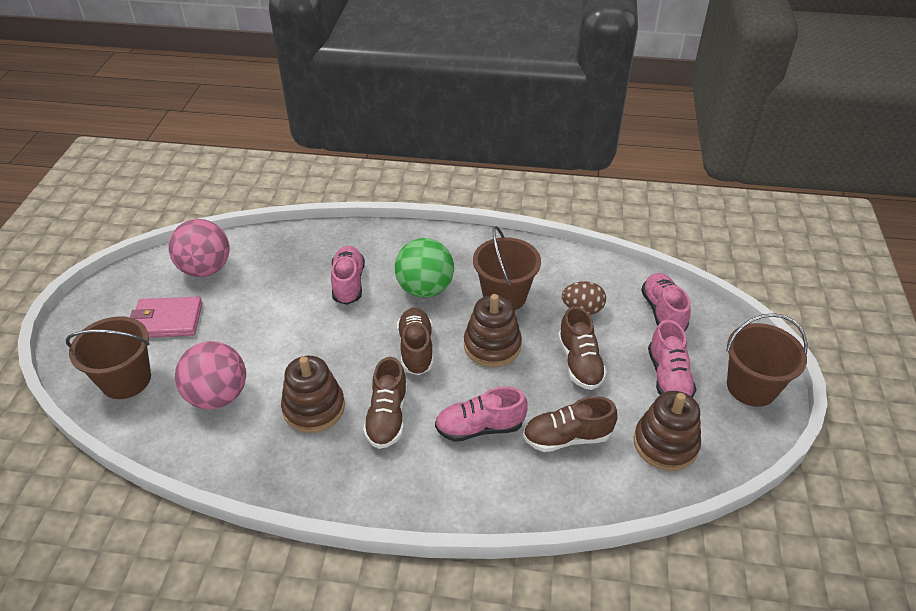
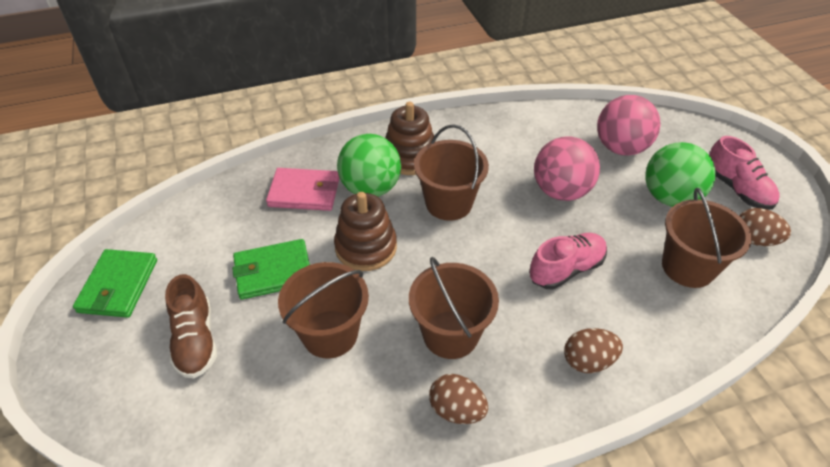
brown bucket: [66,316,151,399] [473,226,541,310] [726,313,808,407] = 3 -> [278,262,369,358] [409,257,499,359] [414,124,489,221] [662,188,752,288] = 4
brown egg: [562,281,606,315] = 1 -> [429,374,488,424] [564,328,623,373] [739,208,791,246] = 3
brown shoe: [363,357,408,449] [397,308,433,375] [523,396,618,452] [558,306,607,390] = 4 -> [165,274,217,378] = 1
brown stacking toy: [281,356,345,433] [464,294,522,367] [634,391,701,471] = 3 -> [334,192,397,271] [385,102,434,175] = 2
green ball: [395,238,454,298] = 1 -> [337,134,401,197] [645,142,716,207] = 2
green wallet: none = 0 -> [73,249,157,318] [232,239,310,300] = 2
pink shoe: [331,246,365,305] [435,386,528,442] [641,273,691,331] [648,320,697,398] = 4 -> [529,233,607,290] [709,136,780,210] = 2

